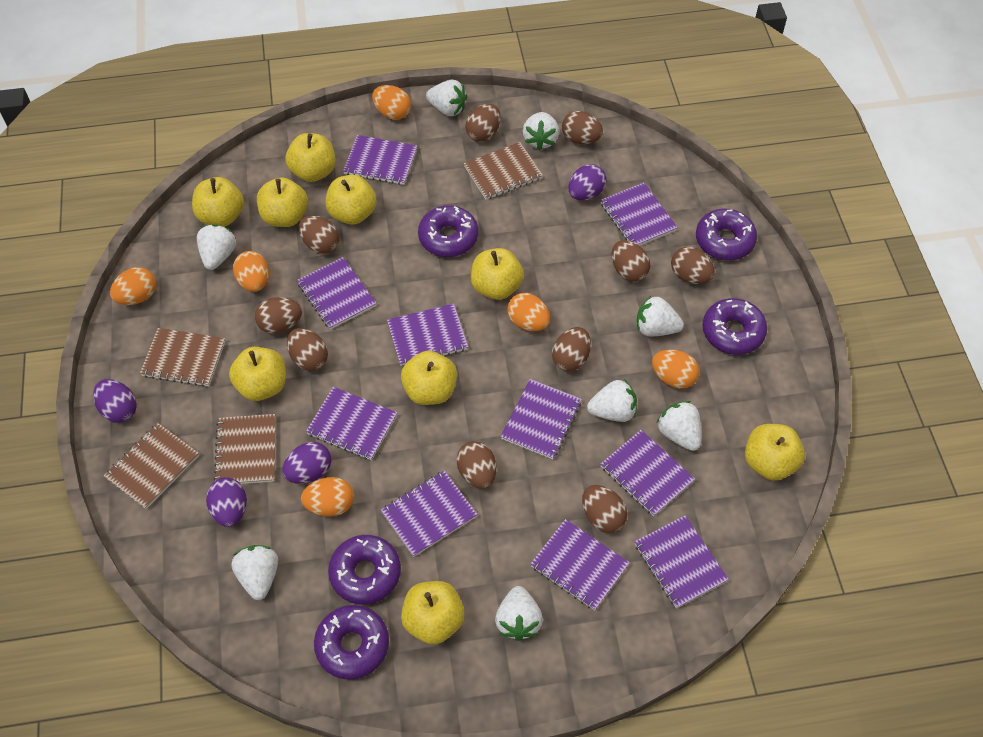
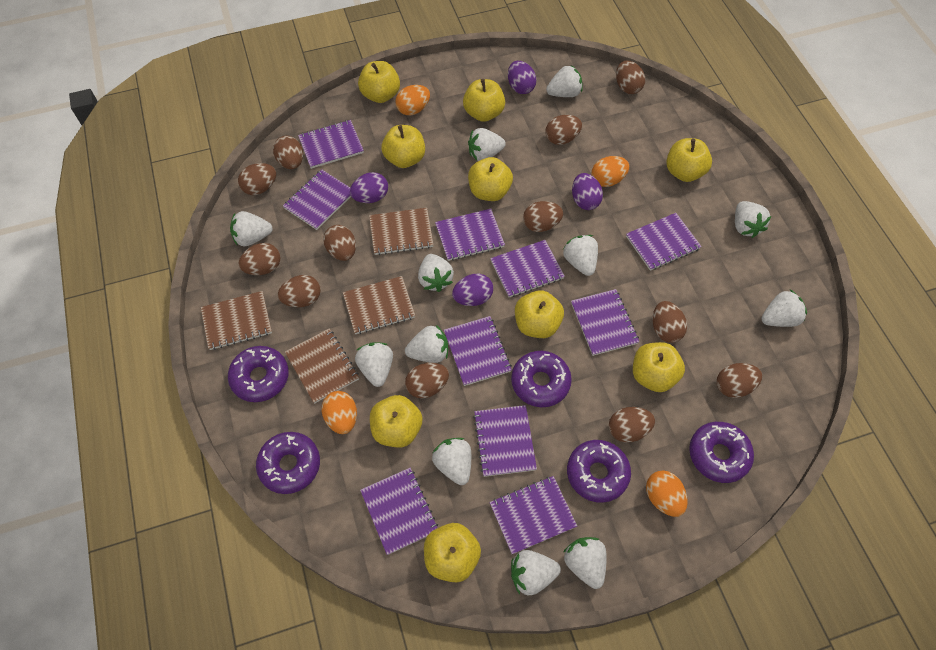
brown egg: [254,297,302,333] [287,328,328,371] [299,215,339,254] [456,441,497,489] [465,104,501,142] [552,327,591,371] [562,111,603,144] [582,485,627,533] [612,240,650,282] [671,247,715,284] = 10 -> [238,163,276,195] [238,243,281,275] [273,136,303,169] [278,275,321,307] [323,225,356,261] [405,363,449,398] [523,201,563,232] [545,115,582,145] [609,407,655,442] [616,61,645,94] [653,301,687,343] [717,363,762,398] = 12
orange egg: [110,267,156,305] [233,251,269,292] [301,477,354,517] [372,85,411,120] [507,293,550,331] [652,350,699,389] = 6 -> [322,391,357,434] [395,85,430,115] [592,156,629,187] [646,470,688,517] = 4
white strawberry: [197,224,236,270] [231,545,278,600] [426,80,467,116] [495,586,543,641] [523,112,559,151] [587,379,637,422] [637,296,684,336] [656,401,701,451] = 8 -> [230,211,273,246] [355,342,393,387] [405,325,448,363] [418,254,454,292] [432,438,471,485] [468,128,506,161] [511,550,561,596] [546,65,582,97] [563,235,598,276] [564,537,607,589] [735,201,771,238] [761,290,807,327] = 12

